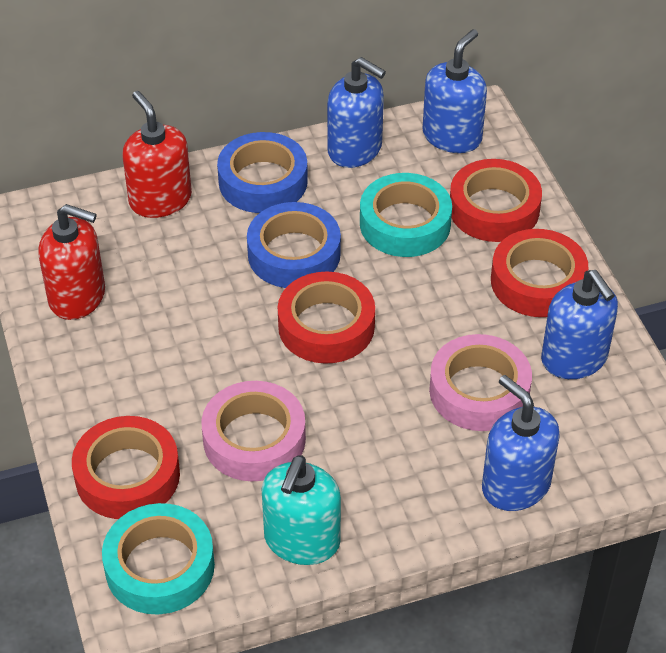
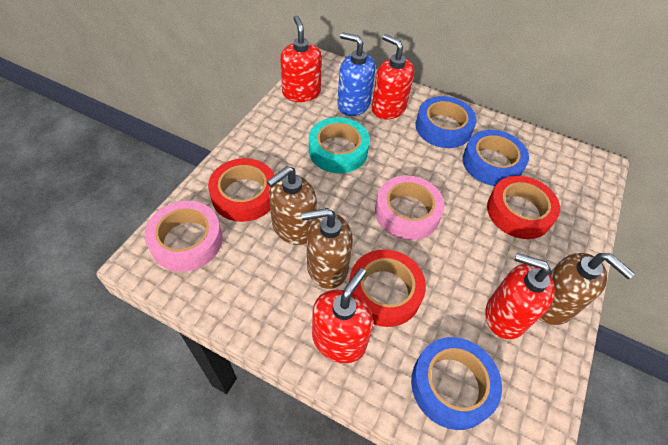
blue soap dispenser: [327,57,386,168] [422,29,487,153] [482,375,560,511] [541,270,618,379] = 4 -> [337,32,375,116] = 1
blue tape: [217,132,308,213] [247,202,341,288] = 2 -> [411,337,502,430] [416,96,477,148] [463,130,529,186] = 3
brown soap dispenser: none = 0 -> [267,166,317,245] [301,208,353,289] [539,253,635,325] = 3
red soap dispenser: [38,204,105,320] [122,91,192,218] = 2 -> [280,15,322,102] [312,268,373,363] [371,34,414,119] [485,253,555,339] = 4
red tape: [72,416,180,519] [278,271,375,364] [450,159,542,242] [491,229,588,317] = 4 -> [208,158,274,222] [349,249,426,327] [487,176,560,239] = 3
turquoise soap dispenser: [261,455,341,565] = 1 -> none = 0
turquoise tape: [102,503,215,614] [360,173,452,257] = 2 -> [309,117,370,173] = 1

